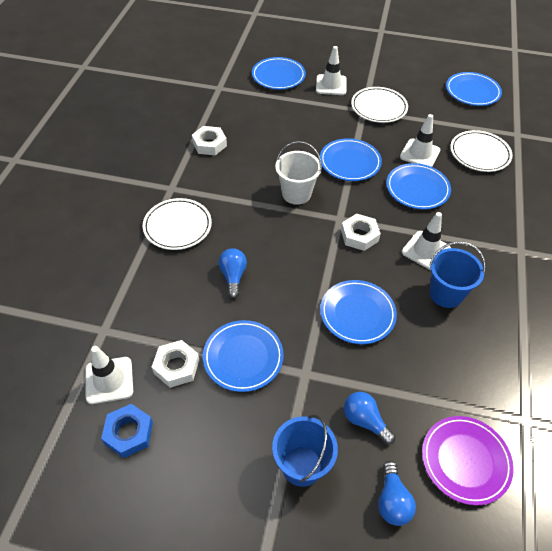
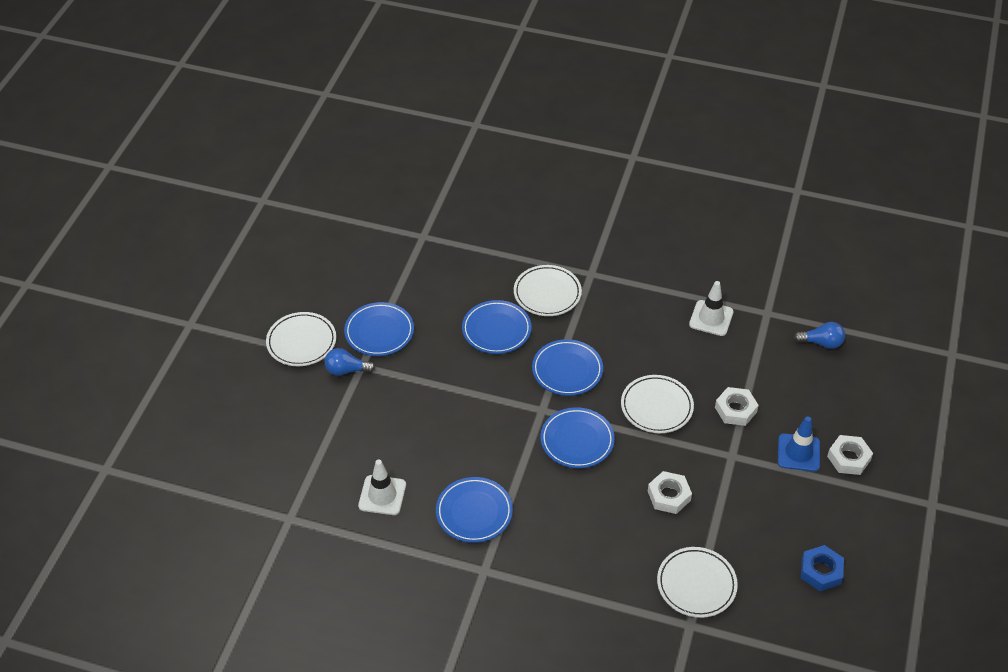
blue bucket: [272,415,338,487] [429,241,486,308] = 2 -> none = 0
blue light bulb: [219,248,247,298] [344,392,395,444] [378,461,416,526] = 3 -> [325,348,375,376] [794,322,845,349] = 2
blue plate: [203,320,284,392] [252,57,306,90] [320,138,382,181] [320,280,397,344] [386,163,451,210] [446,72,502,106] = 6 -> [344,302,414,356] [436,477,513,543] [462,300,532,354] [532,339,603,396] [540,407,615,468] = 5
blue traffic cone: none = 0 -> [778,416,820,472] = 1
purple plate: [422,416,514,505] = 1 -> none = 0
white bucket: [275,141,322,205] = 1 -> none = 0
white plate: [143,198,212,250] [351,87,408,123] [450,130,513,172] = 3 -> [266,312,336,366] [514,265,582,316] [621,375,694,433] [657,547,738,618] = 4
white traffic cone: [85,346,133,404] [316,46,347,95] [400,114,441,167] [402,212,451,270] = 4 -> [358,459,406,515] [689,281,733,336] = 2

